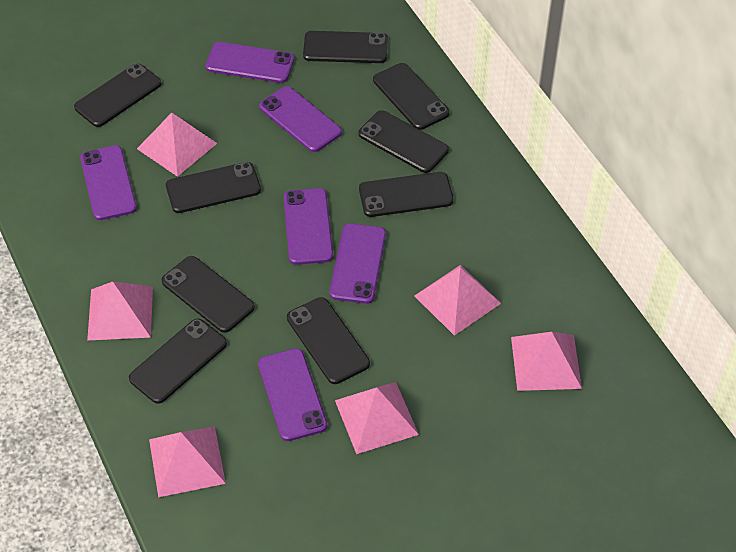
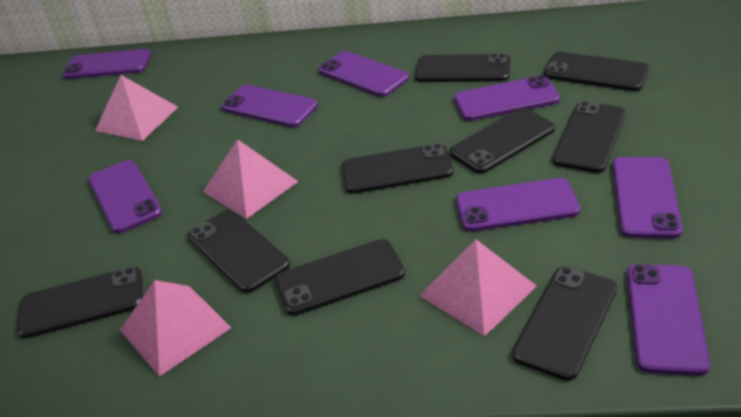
pink pyramid: [87,282,153,341] [137,113,217,177] [149,426,226,497] [335,382,419,454] [414,265,501,336] [511,332,582,391] = 6 -> [95,75,178,141] [120,280,231,377] [203,139,299,219] [419,239,537,337] = 4
purple phone: [80,145,137,220] [205,42,294,83] [258,348,327,441] [259,86,342,152] [284,188,333,265] [330,223,386,304] = 6 -> [63,49,151,79] [88,160,162,233] [221,85,318,127] [318,51,409,97] [454,75,560,121] [456,178,580,231] [613,157,683,238] [627,264,710,376] = 8

